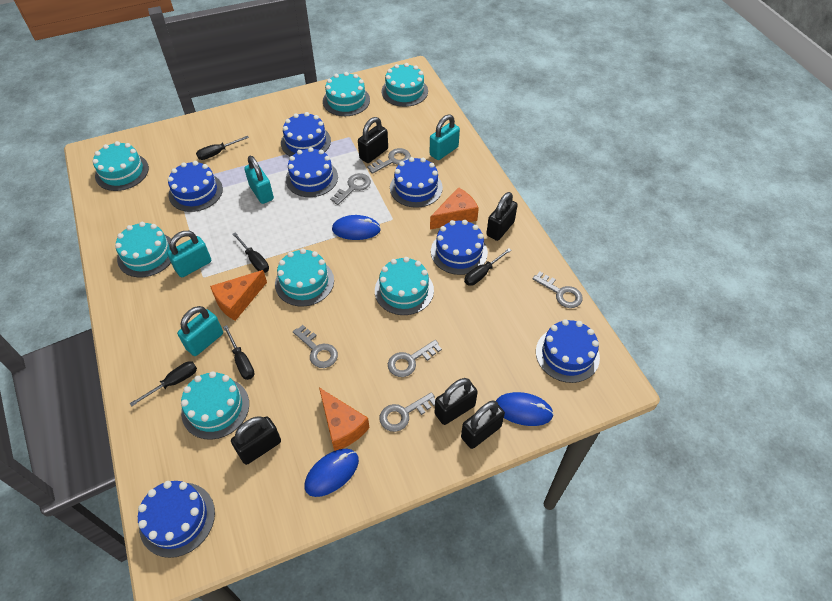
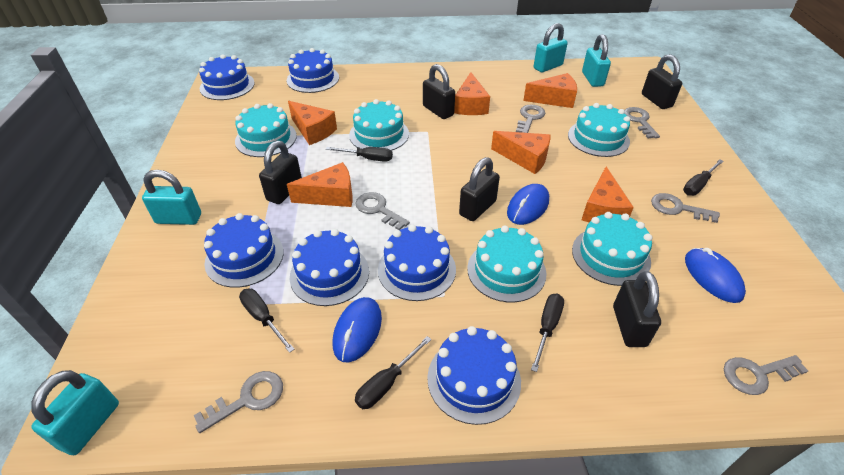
blue cake: [138,481,215,558] [168,161,223,212] [281,112,331,156] [286,147,338,197] [390,157,443,208] [431,220,488,275] [536,319,600,383] = 7 -> [199,54,255,100] [204,213,284,288] [287,48,339,93] [290,229,369,306] [378,225,456,301] [427,326,521,425] = 6
orange cheese: [210,270,267,321] [319,388,369,451] [430,187,479,230] = 3 -> [287,162,353,207] [288,101,337,145] [454,72,490,115] [491,131,550,174] [523,73,577,108] [582,167,634,222] = 6
turquoise cake: [92,141,149,191] [115,222,171,277] [181,371,249,440] [275,248,334,307] [323,72,370,116] [375,257,434,315] [381,63,428,107] = 7 -> [235,103,297,157] [349,99,409,151] [467,225,546,302] [568,103,630,157] [572,212,652,286] = 5

